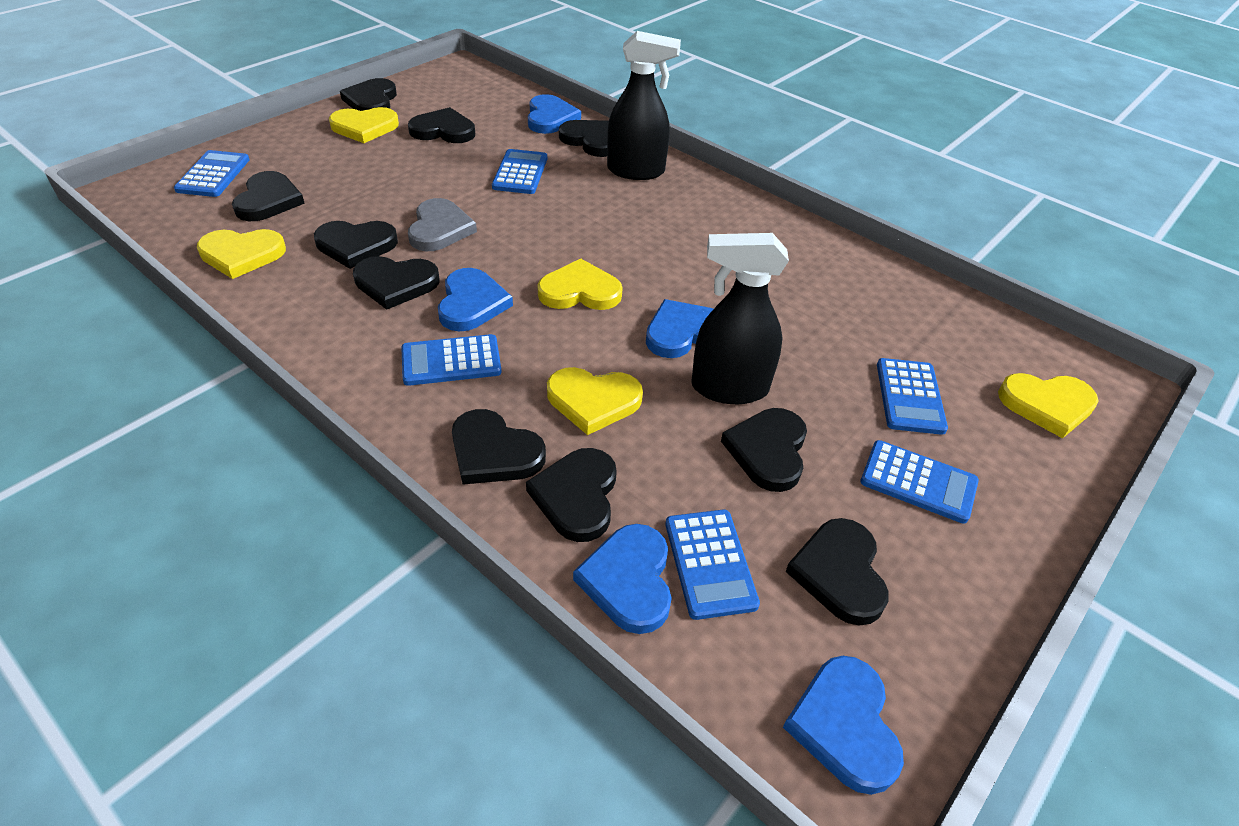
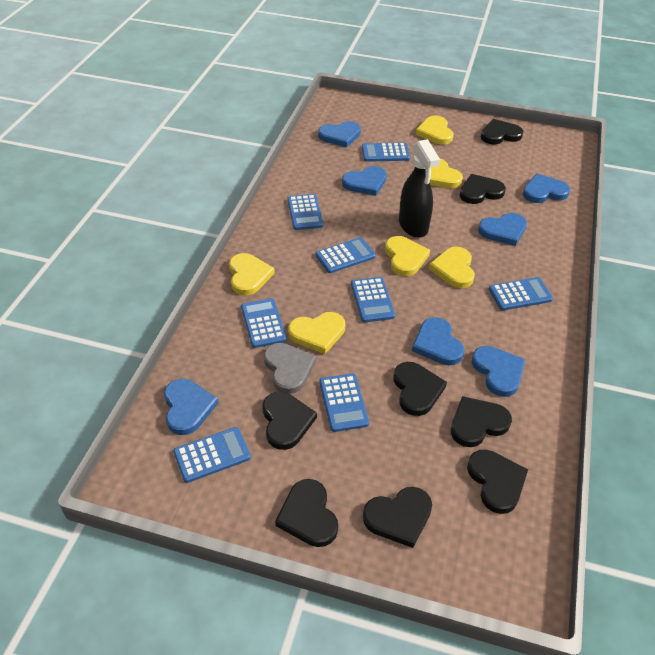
black heart: [232,171,305,221] [314,221,398,269] [340,78,397,111] [353,256,439,310] [408,107,475,143] [452,409,546,485] [526,448,617,542] [559,120,609,157] [721,408,807,492] [786,518,889,626] = 10 -> [262,392,317,450] [275,479,338,547] [363,487,432,548] [393,362,447,416] [451,396,512,447] [459,174,506,204] [467,449,528,514] [481,119,524,144] = 8
black spray bottle: [607,31,681,180] [691,233,789,404] = 2 -> [399,139,440,238] = 1
blue calculator: [174,150,250,197] [401,334,502,386] [492,149,547,194] [665,510,760,620] [860,440,979,524] [877,358,948,435] = 6 -> [174,427,251,483] [241,298,287,348] [287,194,324,230] [315,237,376,273] [319,374,369,432] [351,277,395,322] [362,143,410,162] [489,277,553,310] = 8
blue heart: [438,268,513,331] [528,94,581,134] [573,524,672,634] [646,299,713,358] [783,656,904,795] = 5 -> [164,379,218,435] [318,121,361,147] [342,166,387,196] [412,317,464,365] [472,346,525,397] [478,213,527,246] [523,174,570,203] = 7
yellow heart: [197,229,286,279] [329,107,399,143] [537,259,623,310] [547,367,643,435] [998,373,1098,438] = 5 -> [229,253,275,295] [288,312,345,354] [385,236,430,276] [416,116,454,145] [429,247,475,288] [430,158,463,188] = 6

